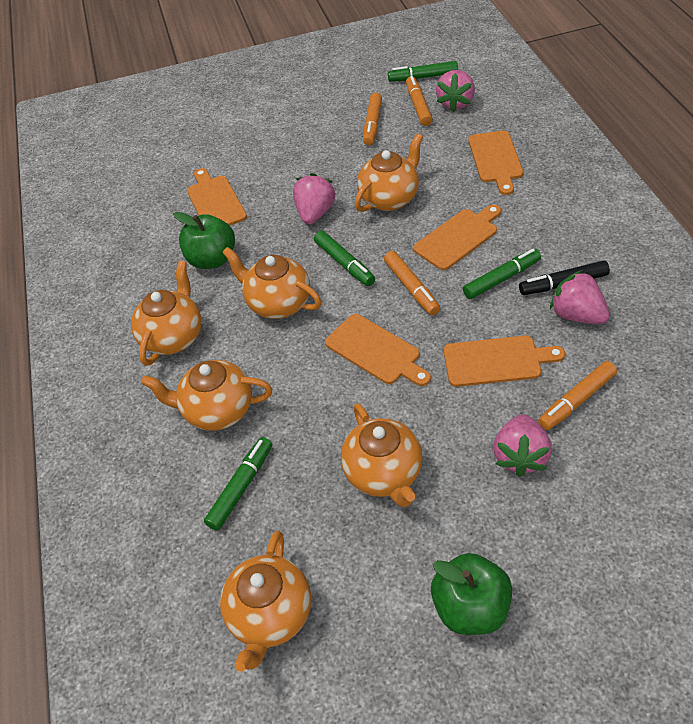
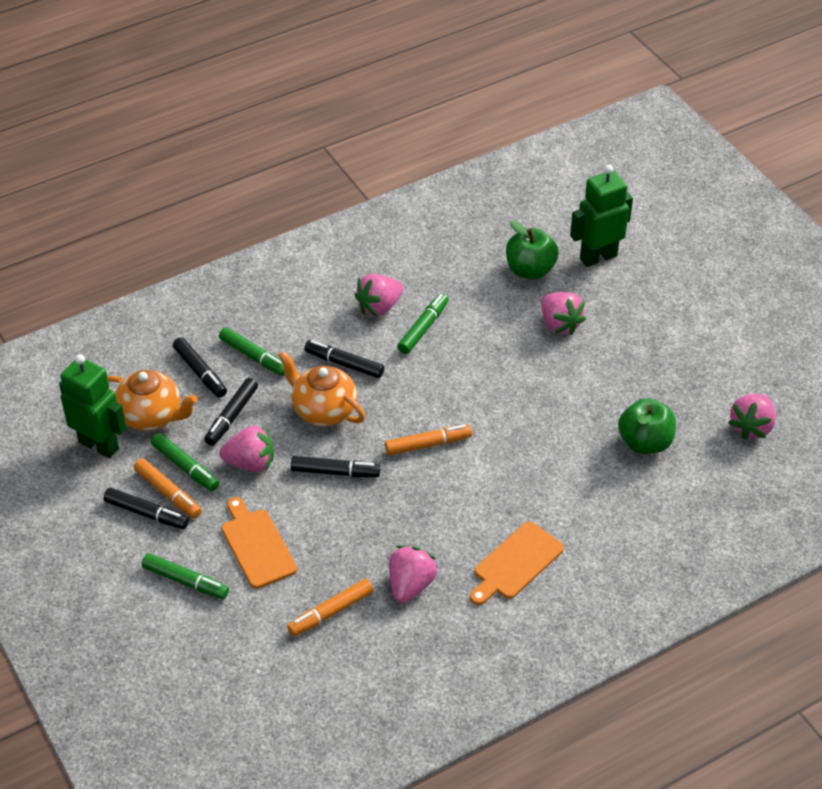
black marker: [519,260,610,295] = 1 -> [104,488,189,529] [173,337,227,398] [204,378,258,446] [291,456,381,477] [304,340,384,378] = 5
green robot: none = 0 -> [59,354,126,458] [570,165,633,267] = 2
orange cutting board: [187,168,247,226] [325,314,431,386] [413,205,501,270] [444,335,565,387] [468,131,523,195] = 5 -> [222,497,297,589] [470,522,564,605] = 2
orange marker: [363,93,382,146] [384,251,440,315] [406,76,433,126] [538,361,617,430] = 4 -> [134,458,202,518] [287,579,374,636] [385,424,472,456] = 3
orange teapot: [131,261,202,366] [141,360,272,431] [220,531,311,672] [222,247,321,319] [341,403,423,508] [355,133,423,212] = 6 -> [107,370,198,431] [278,351,365,426] = 2
pink strawberry: [293,173,336,224] [436,70,475,112] [493,414,552,477] [550,270,610,324] = 4 -> [219,425,274,472] [354,274,403,317] [389,545,438,603] [541,292,586,335] [728,394,776,440] = 5

